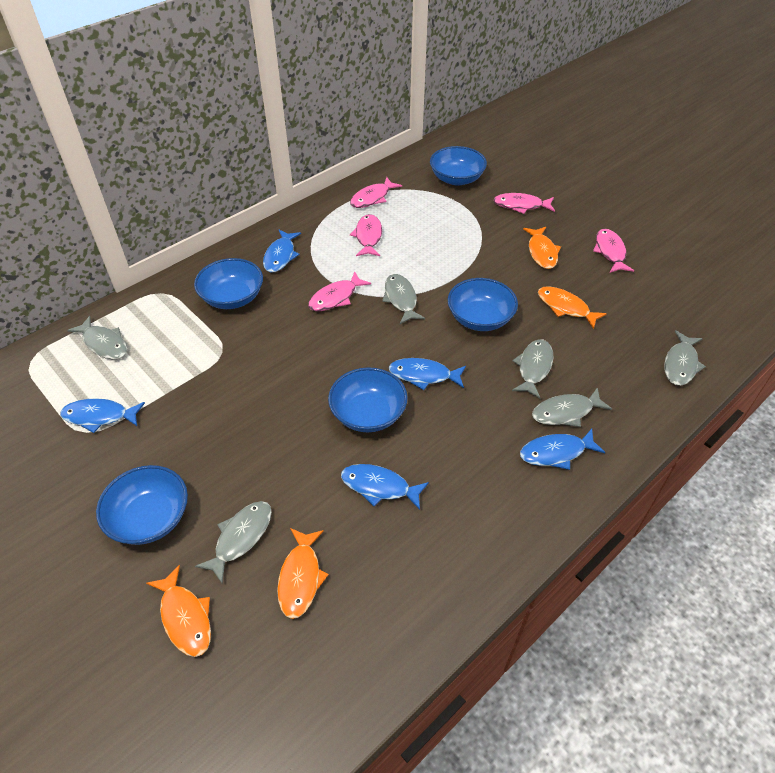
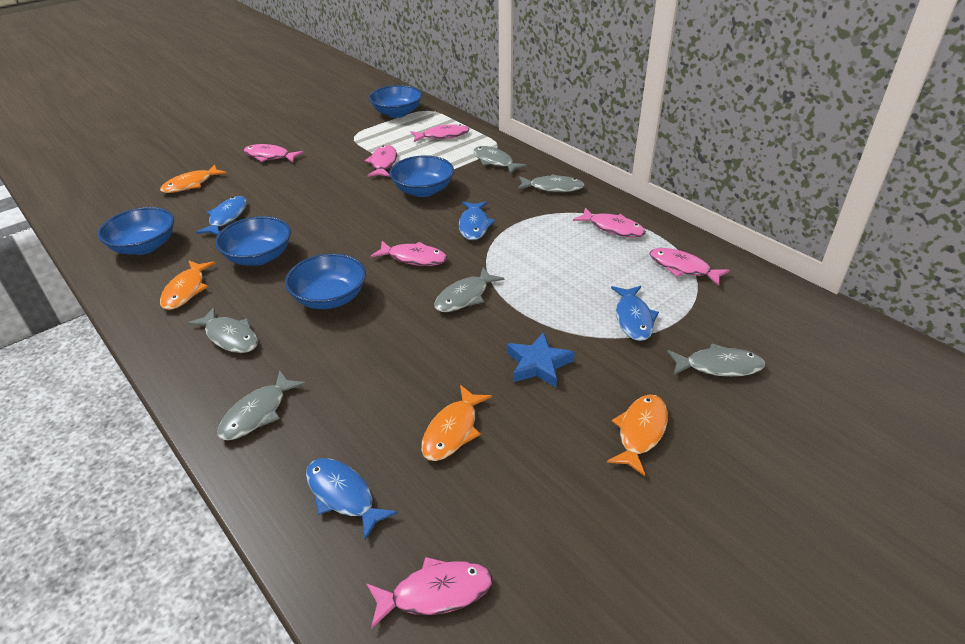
blue fish: [60,398,145,433] [263,230,301,272] [341,464,429,510] [389,358,466,390] [520,429,605,470] = 5 -> [196,196,247,235] [306,458,398,540] [459,201,495,240] [611,286,659,341] = 4
blue star: none = 0 -> [507,332,575,388] = 1
pink fish: [308,271,371,311] [350,177,402,208] [350,214,382,256] [493,193,555,214] [593,229,634,273] = 5 -> [243,144,304,162] [365,145,397,177] [366,557,493,629] [371,241,447,266] [411,124,469,142] [573,208,646,237] [650,248,730,286] = 7

